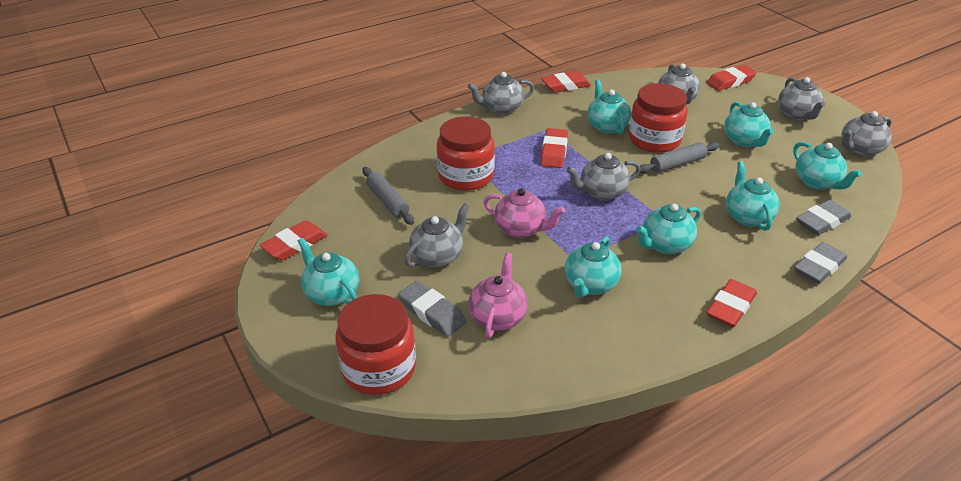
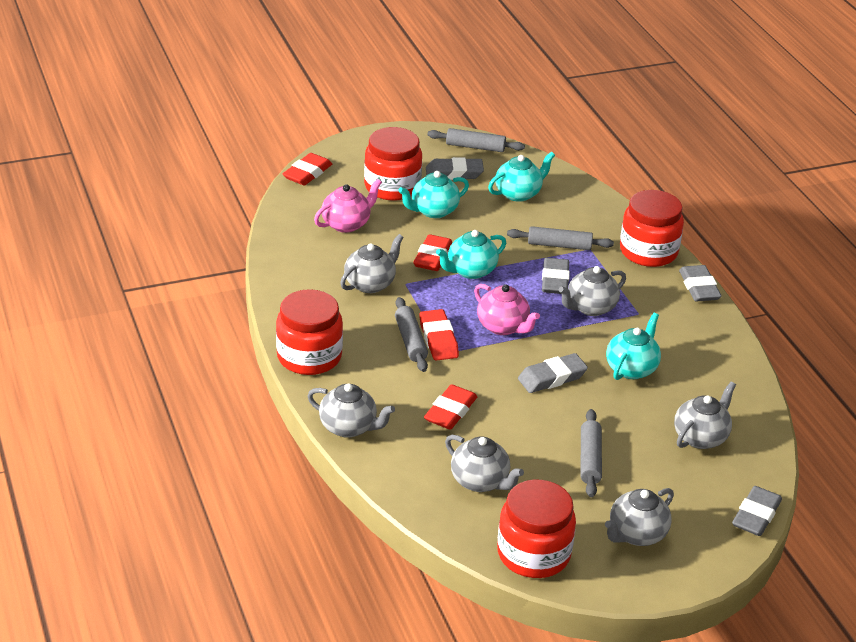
grey eraser: [398,281,466,336] [794,242,847,284] [796,200,851,235] = 3 -> [426,157,484,180] [518,353,588,393] [542,258,570,294] [679,265,722,301] [732,486,782,536] = 5
grey rolling pin: [362,167,414,225] [639,142,719,173] = 2 -> [395,297,428,372] [428,128,525,152] [507,226,614,250] [581,409,602,497] = 4
red eraser: [260,220,327,260] [540,128,568,168] [541,71,591,93] [706,279,757,327] [707,65,757,91] = 5 -> [283,153,332,185] [413,234,452,271] [419,309,459,361] [424,385,477,429] = 4
red jar: [335,294,416,395] [437,116,495,191] [629,83,688,153] = 3 -> [276,289,343,375] [364,127,422,201] [497,480,576,578] [620,190,684,267] = 4
turquoise teapot: [298,238,359,306] [565,236,621,298] [587,79,631,134] [636,204,701,254] [724,102,774,147] [726,161,780,231] [793,142,862,190] = 7 -> [398,171,469,218] [436,230,506,279] [488,151,555,202] [606,313,661,380] = 4

